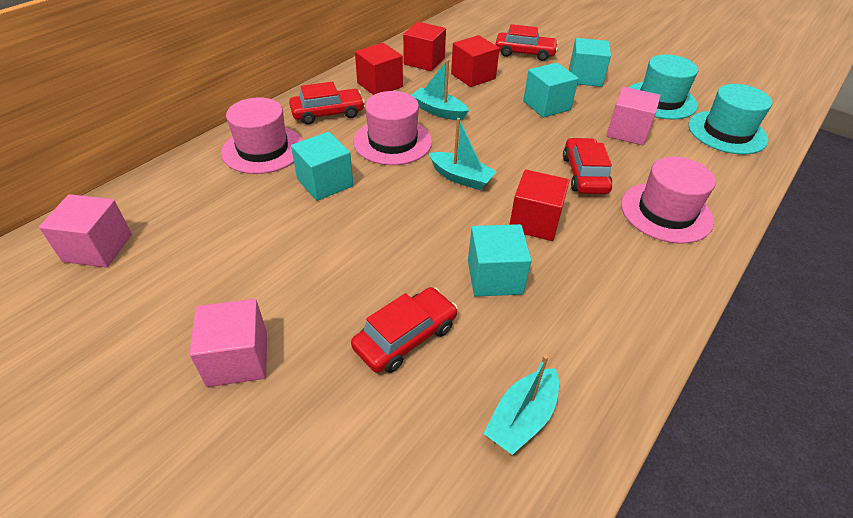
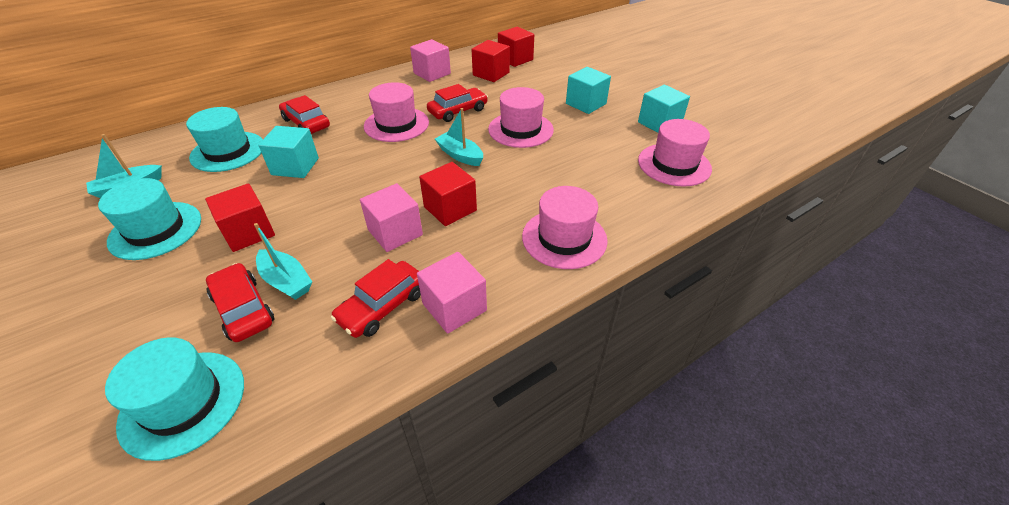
pink hat: [221,97,303,174] [353,91,432,165] [621,157,716,244] = 3 -> [364,82,429,142] [488,87,554,148] [522,186,608,269] [638,119,712,187] = 4
turquoise cube: [291,132,353,201] [468,224,532,297] [523,63,579,118] [569,38,611,87] = 4 -> [258,126,319,178] [566,67,611,114] [638,85,690,133] = 3
turquoise hat: [629,55,698,120] [689,84,772,154] = 2 -> [98,178,201,260] [105,337,244,461] [186,107,263,172] = 3

